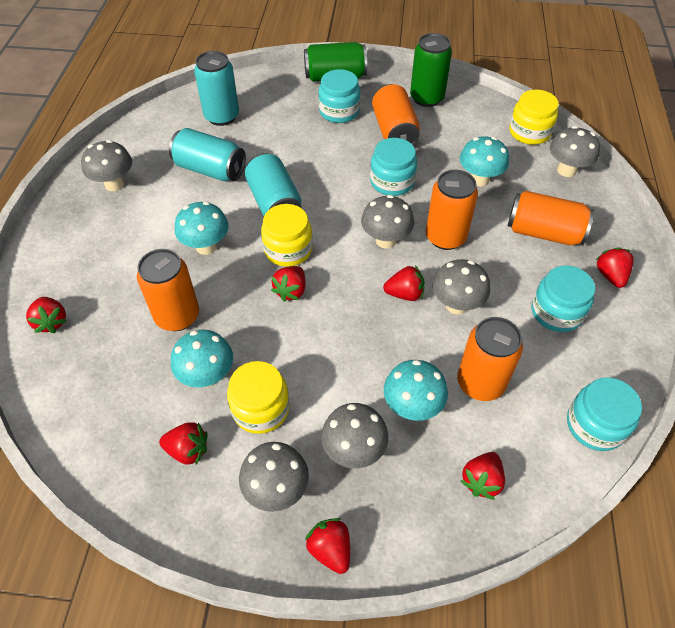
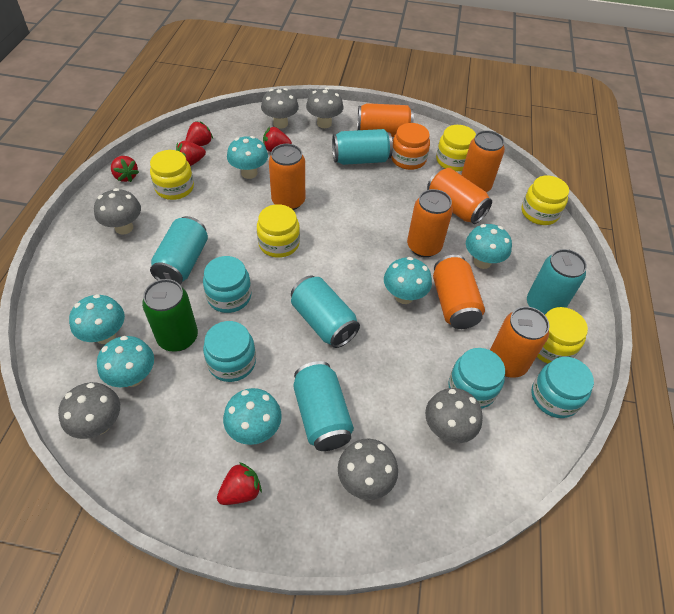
green can: [304,42,367,82] [410,33,452,107] = 2 -> [142,279,198,352] = 1
orange can: [137,249,199,331] [372,84,420,145] [426,170,478,250] [457,317,523,401] [508,191,594,246] = 5 -> [269,144,305,210] [357,103,414,137] [407,189,453,257] [427,168,492,224] [433,255,485,329] [461,130,505,192] [490,307,549,378] = 7
orange jar: none = 0 -> [391,123,430,170] = 1
red strawberry: [26,297,67,333] [159,422,208,465] [271,266,305,302] [305,518,350,574] [383,265,425,301] [461,452,505,500] [596,247,634,288] = 7 -> [111,156,139,182] [176,141,206,166] [185,121,213,146] [217,462,262,505] [263,127,292,152] = 5
turquoise can: [169,128,246,181] [194,51,239,126] [245,153,302,216] = 3 -> [150,216,208,284] [291,275,360,348] [293,361,354,451] [332,129,393,165] [527,249,587,315] = 5
turquoise mushroom: [171,330,233,387] [175,201,229,255] [384,360,448,421] [460,136,509,187] = 4 -> [69,294,125,344] [97,336,154,387] [223,388,282,445] [227,136,268,179] [384,257,432,304] [466,224,512,269] = 6
yellow jar: [227,361,290,434] [261,204,313,267] [509,90,559,145] = 3 -> [150,150,194,200] [257,204,300,258] [436,125,476,171] [521,175,569,225] [537,307,588,364] = 5

